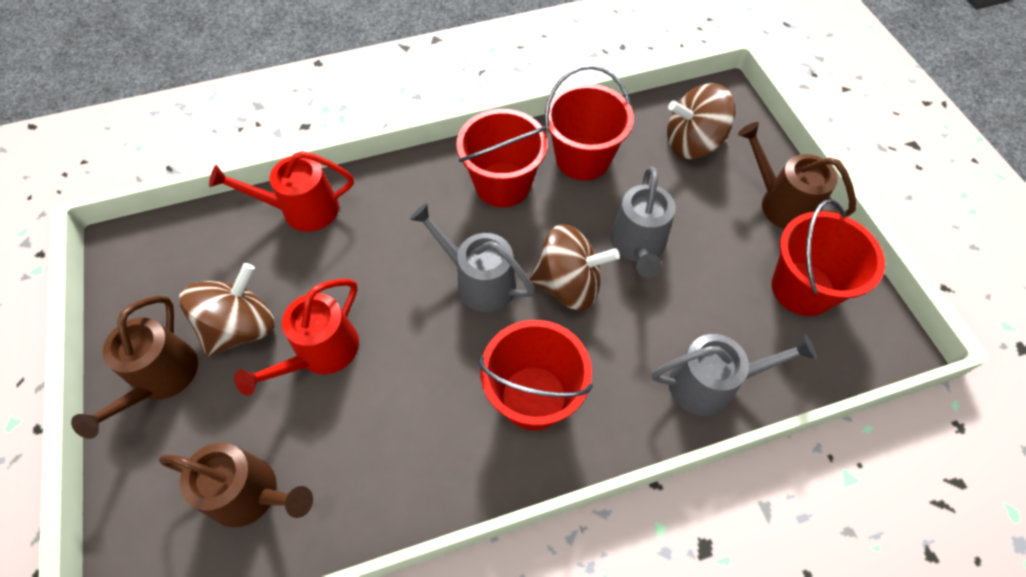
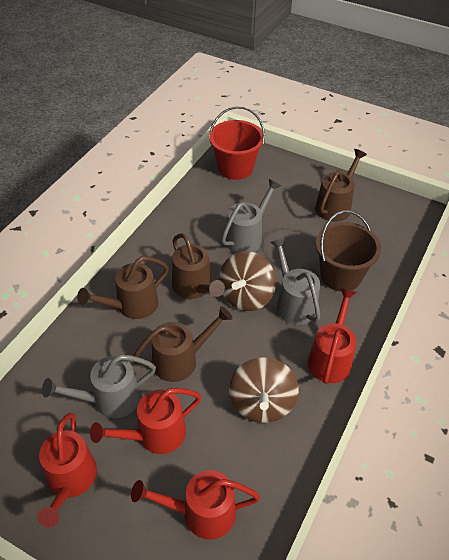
brown bucket: none = 0 -> [316,210,381,292] = 1
brown spinning top: [179,263,275,356] [529,224,620,311] [667,83,735,159] = 3 -> [219,251,276,311] [229,357,299,423] = 2
brown watering can: [71,296,198,439] [159,443,313,527] [738,122,856,229] = 3 -> [77,256,169,319] [134,306,233,382] [172,233,225,299] [315,149,367,222] = 4
red bucket: [456,109,548,207] [479,320,593,431] [545,65,634,181] [772,199,885,316] = 4 -> [209,106,265,180] = 1
red watering can: [209,151,354,232] [234,279,359,396] = 2 -> [37,413,97,528] [90,388,201,454] [131,470,260,540] [308,288,357,384] = 4

